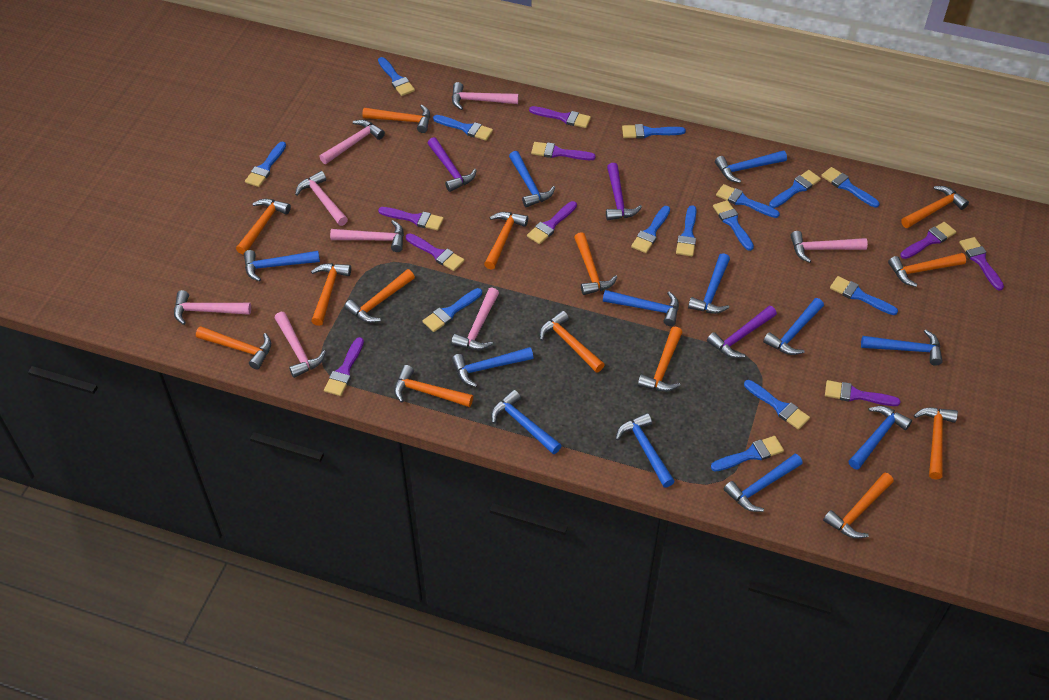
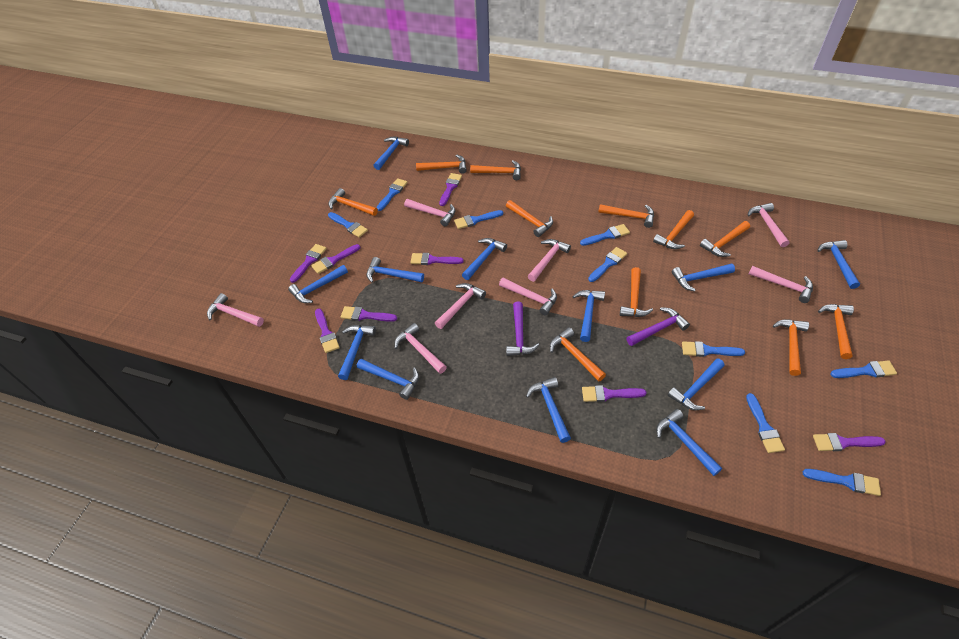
blue brush: [245,141,286,187] [378,57,415,96] [422,288,482,332] [433,115,493,141] [622,124,686,139] [631,206,670,253] [676,205,697,256] [711,436,784,471] [713,200,754,251] [716,184,780,218] [744,380,810,430] [769,170,821,208] [821,167,880,208] [830,276,898,315] = 14 -> [328,212,368,237] [377,178,407,211] [454,210,503,229] [580,224,630,246] [588,247,627,282] [682,341,745,357] [746,393,785,453] [803,469,881,496] [831,360,897,378] = 9
orange hammer: [196,326,271,370] [236,199,291,255] [311,263,351,326] [344,269,415,323] [362,105,430,133] [394,365,473,407] [484,212,528,270] [539,311,605,373] [574,232,617,295] [638,326,682,392] [823,472,894,539] [888,253,966,287] [901,186,969,228] [914,408,958,479] = 14 -> [328,188,378,216] [416,154,467,174] [470,160,521,180] [506,200,553,237] [550,327,606,382] [598,204,654,228] [620,267,653,317] [653,210,694,249] [700,221,750,257] [773,320,809,376] [818,304,854,359] = 11
purple brush: [324,337,364,396] [378,207,444,231] [406,233,464,271] [527,201,577,244] [529,106,591,128] [531,142,596,160] [825,380,901,406] [900,222,956,259] [959,237,1004,291] = 9 -> [290,244,327,283] [311,244,360,274] [315,308,340,353] [341,306,397,322] [410,253,464,265] [439,173,462,206] [582,385,646,402] [813,433,886,451] = 8
purple hammer: [427,137,477,192] [606,163,642,220] [707,306,777,358] = 3 -> [506,301,539,356] [627,307,690,346] = 2

